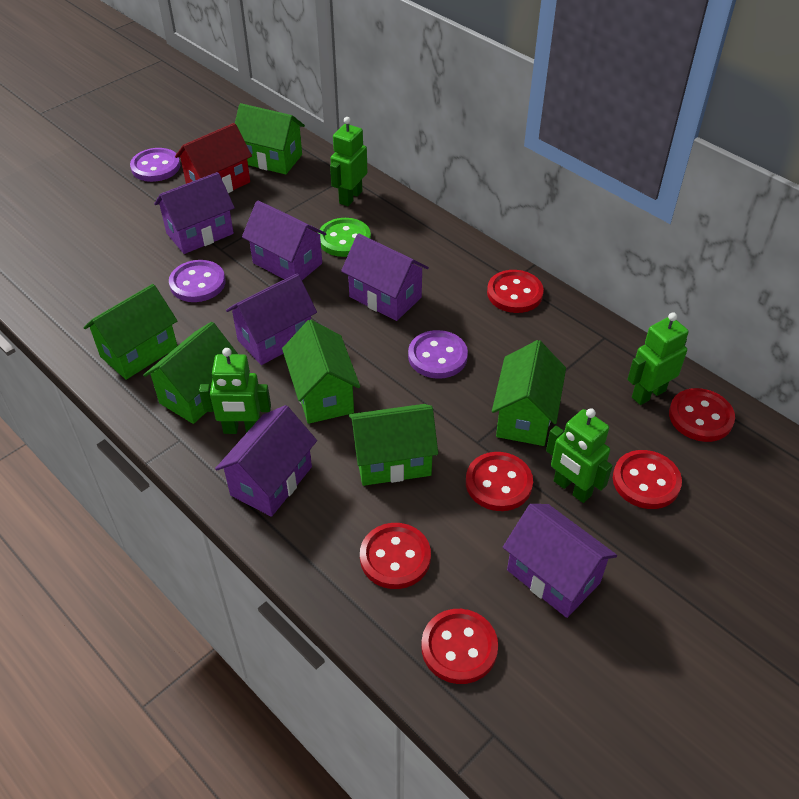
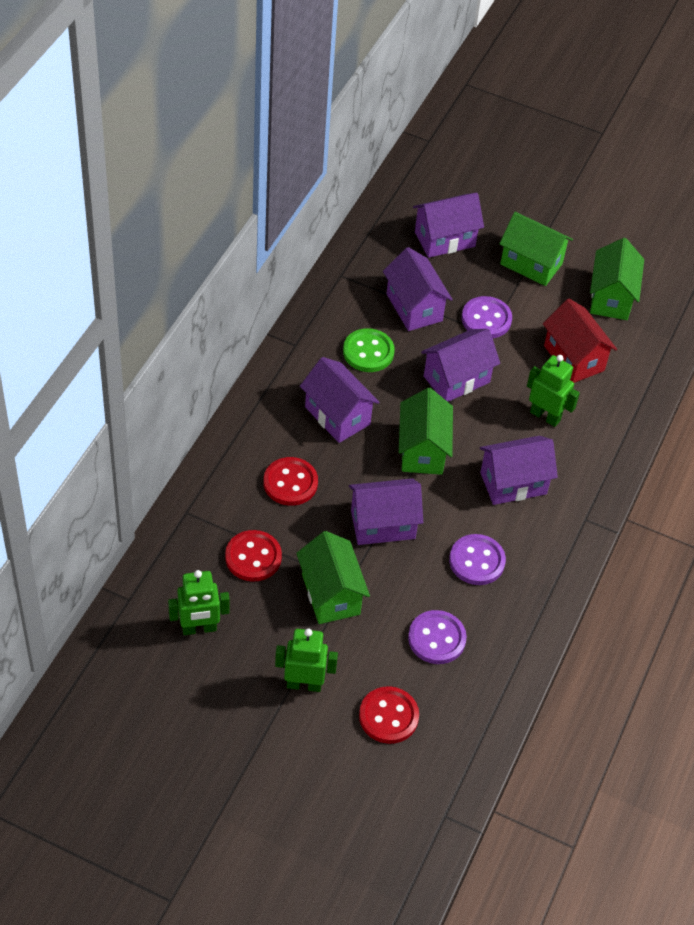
green house: [83,284,177,380] [143,322,238,424] [235,103,305,175] [282,320,360,424] [348,404,438,486] [492,340,566,446] = 6 -> [296,531,370,624] [399,388,453,475] [499,212,573,286] [590,238,644,320] = 4
green robot: [199,348,271,434] [330,117,368,206] [546,408,613,503] [627,313,689,405] = 4 -> [168,570,230,635] [275,629,338,692] [527,355,580,427] = 3
red button: [360,523,431,589] [421,609,498,684] [466,452,533,511] [487,270,544,313] [613,450,682,509] [669,388,735,442] = 6 -> [225,530,282,582] [264,457,318,506] [359,686,419,744] = 3

